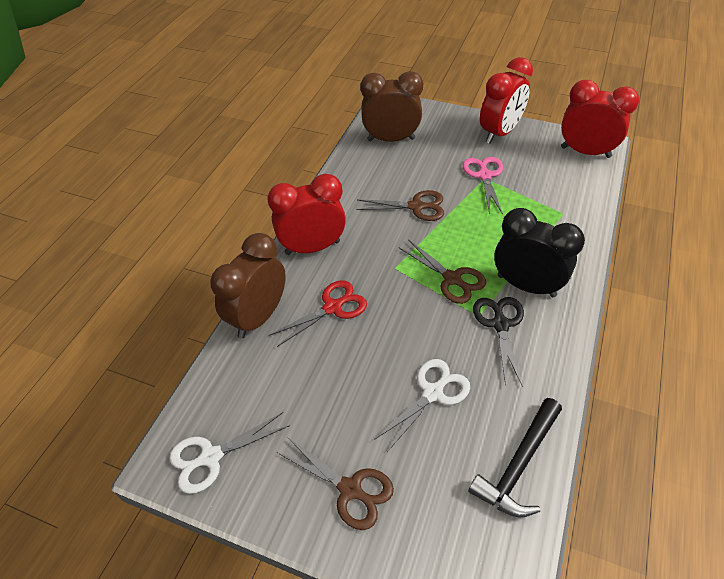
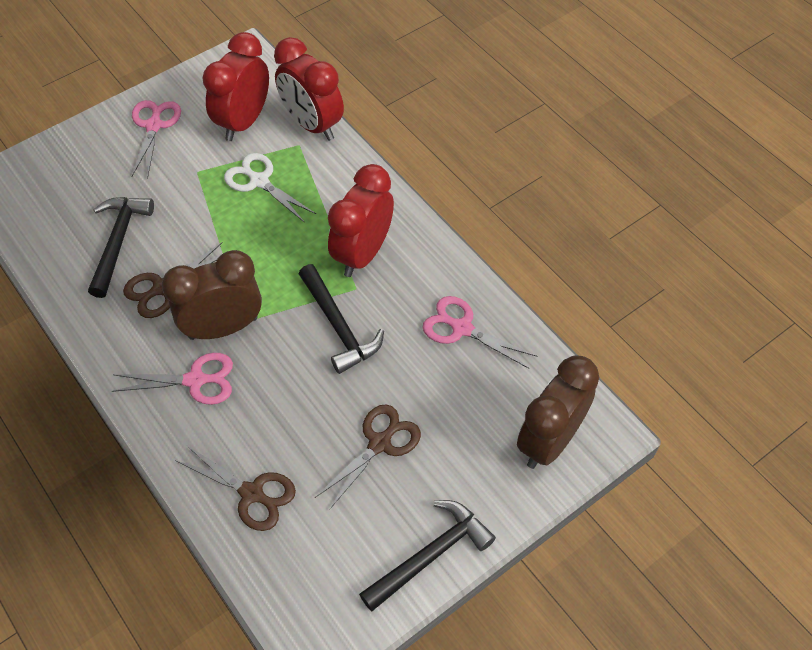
black clock: [494,208,585,297] = 1 -> none = 0
black hammer: [468,398,562,517] = 1 -> [88,197,154,298] [299,264,384,374] [359,500,496,611] = 3
black scissors: [473,297,524,386] = 1 -> none = 0
pink scissors: [463,157,503,215] = 1 -> [112,353,233,405] [132,100,181,179] [423,296,537,369] = 3
red scissors: [269,280,367,347] = 1 -> none = 0
white scissors: [169,412,290,494] [374,359,470,452] = 2 -> [224,153,316,223] = 1

